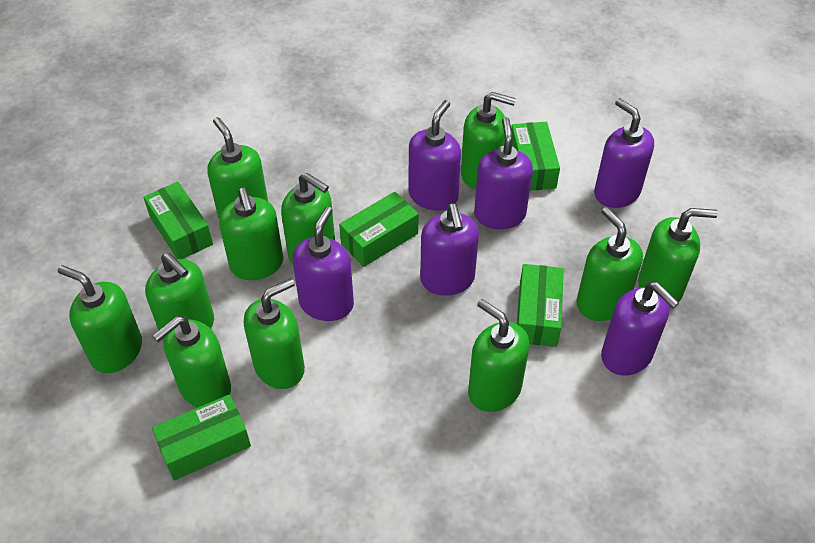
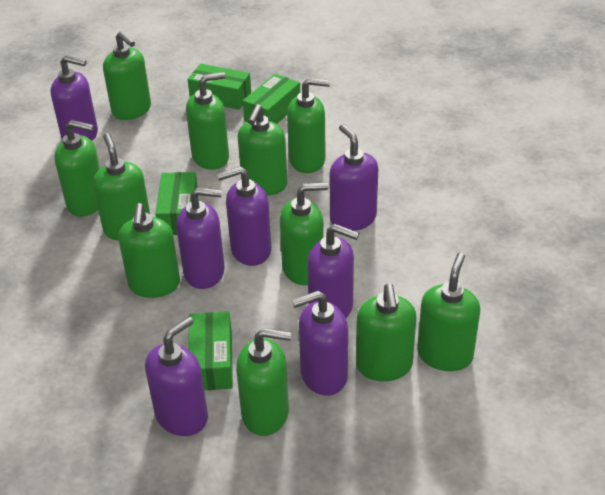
green box: [143,182,213,259] [152,394,251,480] [339,192,419,267] [511,122,560,191] [517,264,564,347] = 5 -> [155,172,198,235] [188,63,251,110] [188,311,233,390] [243,74,300,124] = 4
purple soap dispenser: [292,206,354,321] [409,100,461,211] [420,204,479,295] [474,117,533,229] [594,98,654,208] [601,282,679,376] = 6 -> [51,55,98,141] [145,317,208,436] [177,187,225,289] [217,166,271,266] [292,291,348,396] [307,224,359,318] [330,124,378,231] = 7

